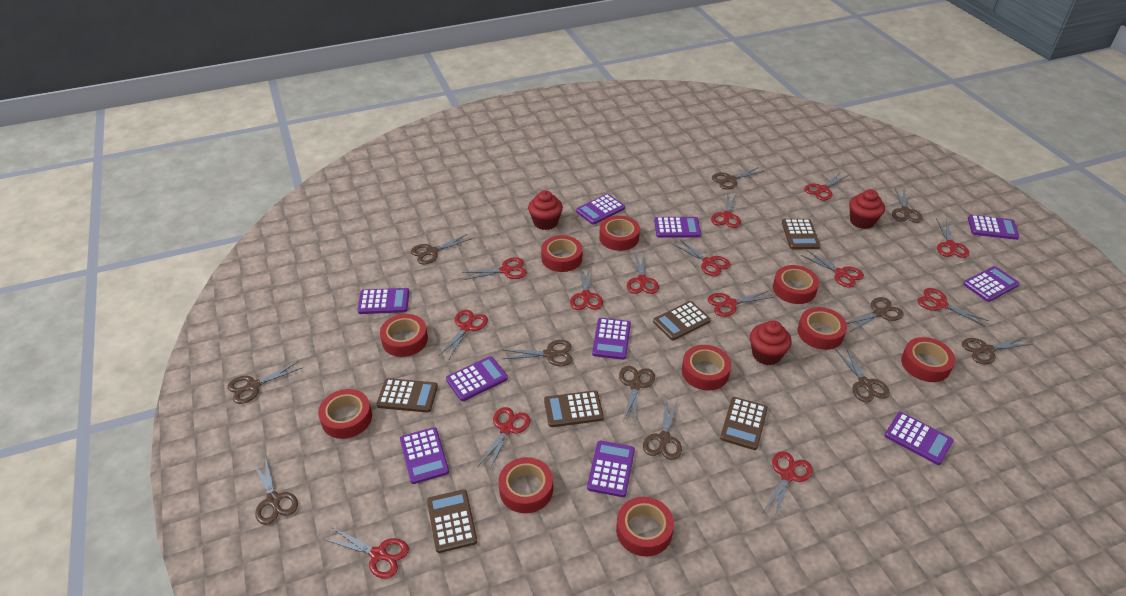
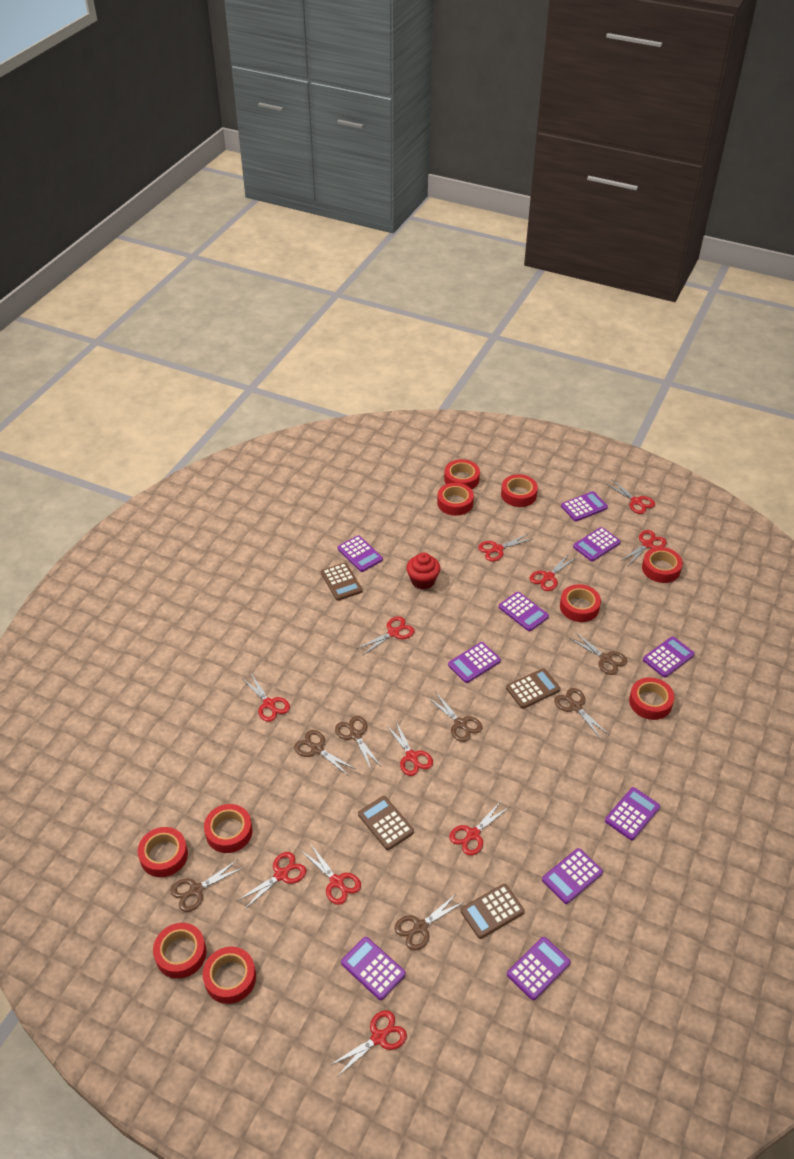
brown calculator: [377,378,438,413] [427,490,477,553] [544,390,604,427] [653,301,711,341] [720,397,768,450] [782,219,820,249] = 6 -> [321,563,363,601] [358,796,414,850] [461,884,524,939] [506,668,561,709] = 4
brown scissors: [227,361,303,404] [253,456,298,525] [411,234,471,264] [503,340,572,366] [619,366,655,422] [643,400,682,460] [712,167,764,190] [835,347,890,402] [847,297,903,333] [892,187,923,223] [962,337,1033,364] = 11 -> [171,859,243,912] [294,730,355,775] [335,716,380,769] [394,893,464,951] [428,693,482,742] [554,688,609,739] [569,632,628,675] = 7
red cupcake: [528,190,563,230] [750,320,792,365] [849,189,885,229] = 3 -> [406,553,441,590] = 1
red scissors: [324,528,409,579] [438,310,488,359] [462,257,527,280] [478,407,530,472] [570,265,603,310] [627,251,659,294] [673,239,731,276] [708,291,774,317] [711,193,741,228] [763,451,813,519] [801,250,864,288] [804,172,849,200] [918,288,989,327] [936,219,970,258] = 14 -> [237,852,306,910] [242,672,290,722] [301,845,361,905] [329,1010,407,1077] [357,616,415,655] [386,722,433,776] [449,801,509,856] [478,533,532,562] [530,554,577,591] [607,480,655,514] [621,530,667,566] = 11

